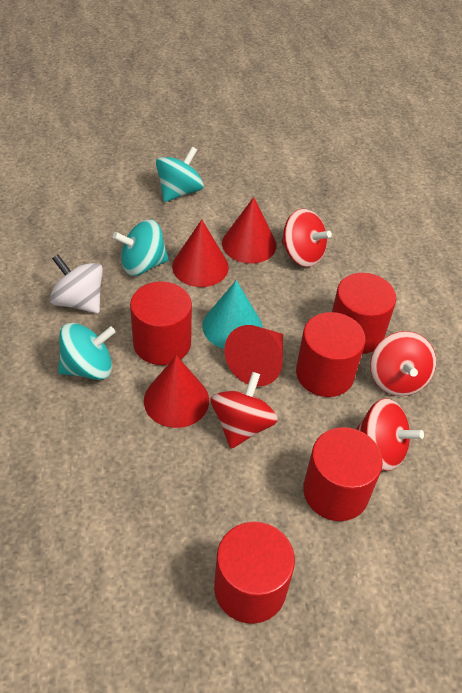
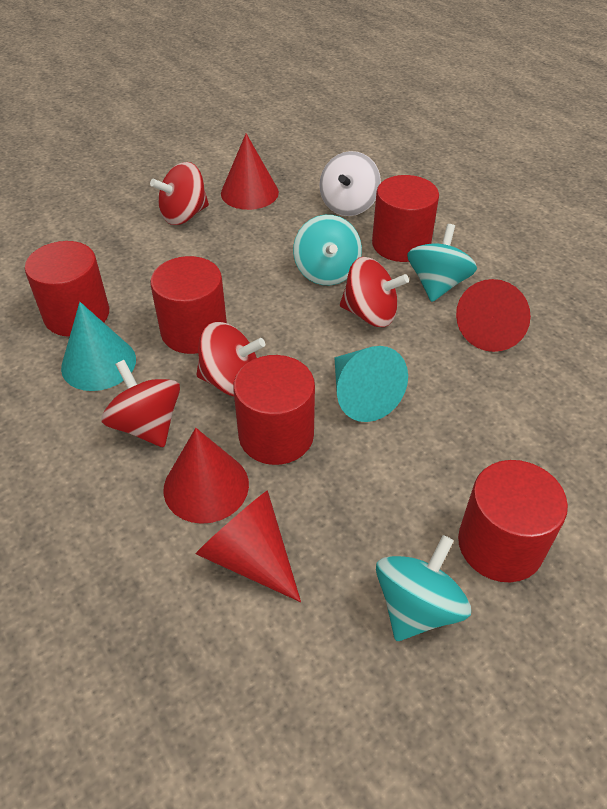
turquoise cone: [202,280,262,349] = 1 -> [61,302,136,391] [334,346,408,422] = 2

